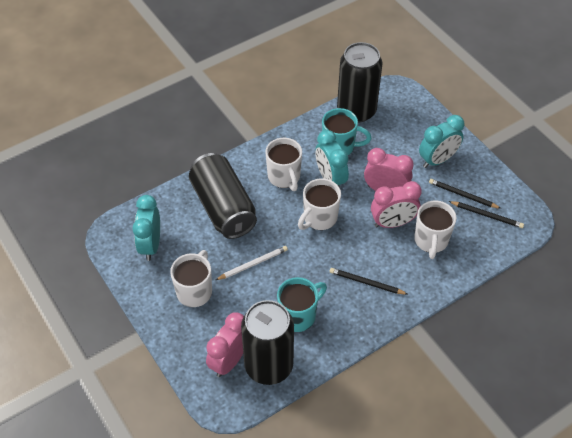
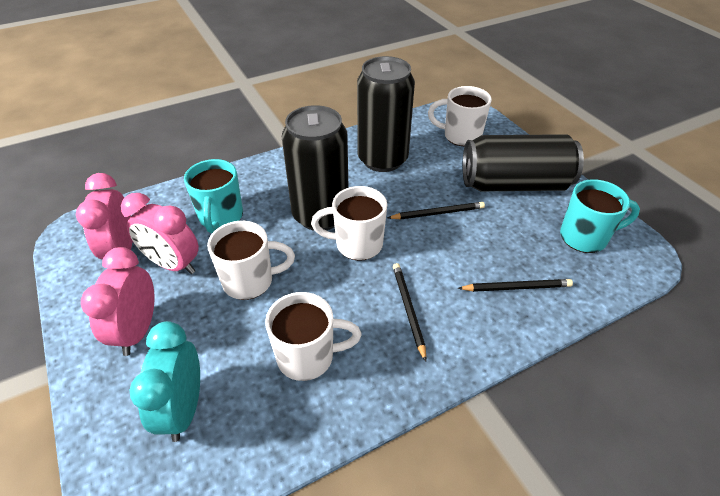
turquoise clock: [132,195,160,261] [315,130,349,188] [419,115,464,168] = 3 -> [129,321,200,442] = 1
white pencil: [216,246,288,280] = 1 -> none = 0

